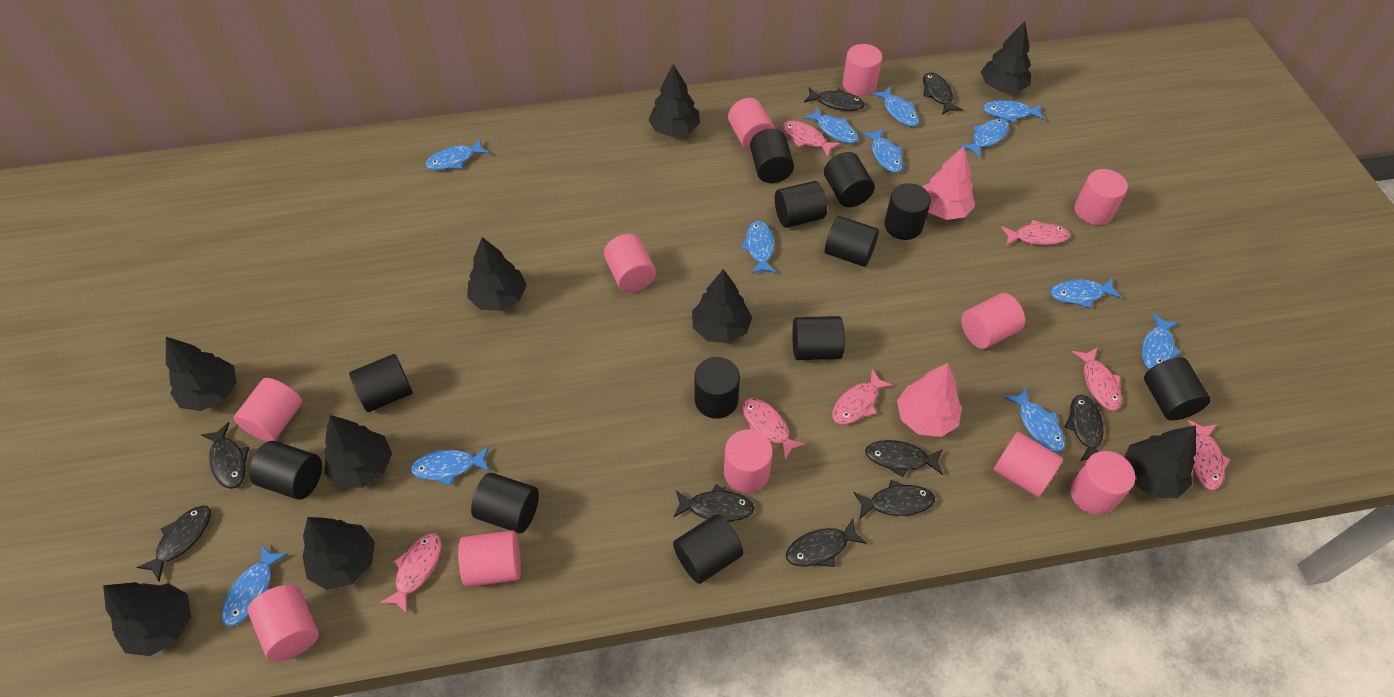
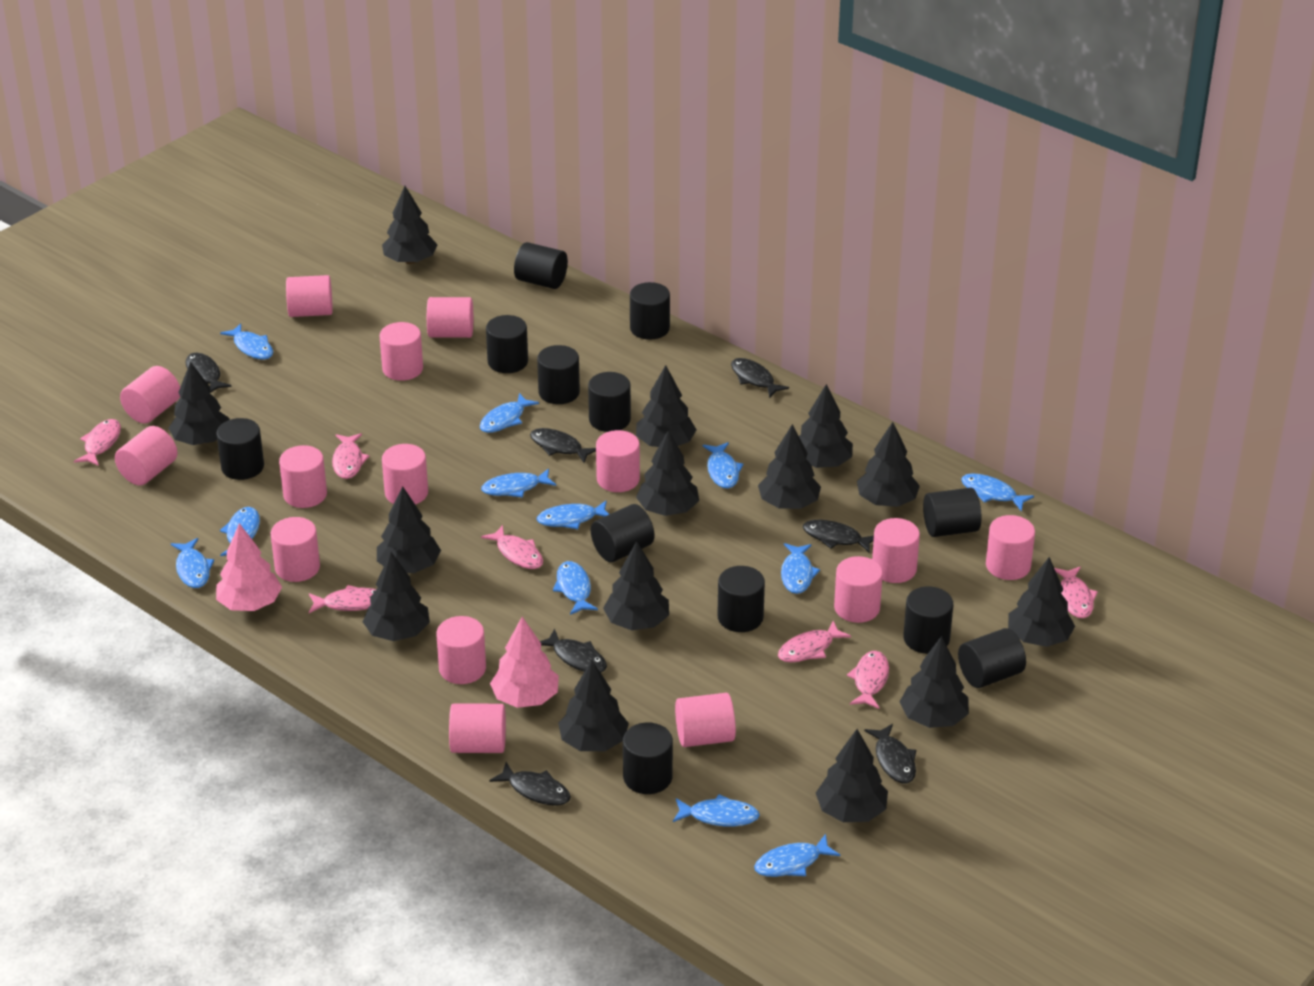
black fish: [137,505,211,582] [201,422,249,489] [673,485,755,522] [786,518,867,567] [804,87,865,111] [854,480,935,519] [865,440,943,477] [923,72,963,115] [1065,395,1104,461] = 9 -> [186,352,232,393] [489,762,571,806] [530,428,596,463] [540,629,607,673] [731,358,789,398] [803,520,874,553] [864,724,916,783] = 7
black tree: [103,582,191,656] [166,337,236,411] [303,517,375,590] [324,415,392,488] [467,237,527,311] [648,64,700,137] [692,269,752,343] [981,21,1031,92] [1125,426,1196,498] = 9 -> [169,361,230,445] [363,552,430,641] [377,486,441,573] [382,186,438,264] [558,660,629,751] [603,541,669,630] [636,365,697,447] [636,430,699,516] [758,424,821,509] [799,384,853,468] [816,729,888,822] [857,422,920,507] [900,636,969,728] [1008,557,1075,647] = 14
pink cylinder: [234,378,302,442] [248,585,319,661] [458,530,521,587] [604,234,656,292] [724,429,773,493] [728,98,775,151] [842,44,882,96] [961,293,1025,349] [994,432,1063,497] [1070,451,1135,515] [1075,169,1128,225] = 11 -> [115,426,177,485] [120,366,180,423] [271,517,320,582] [279,445,327,508] [286,275,333,317] [380,322,423,381] [382,444,428,505] [427,297,473,338] [436,616,486,684] [449,703,506,753] [596,430,640,492] [675,693,736,747] [834,556,883,623] [872,518,920,583] [986,515,1035,580] = 15

